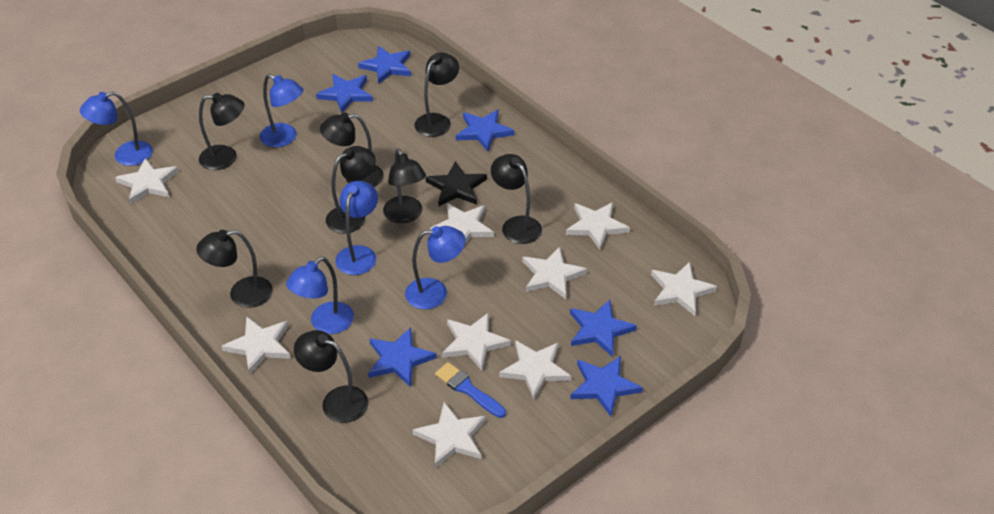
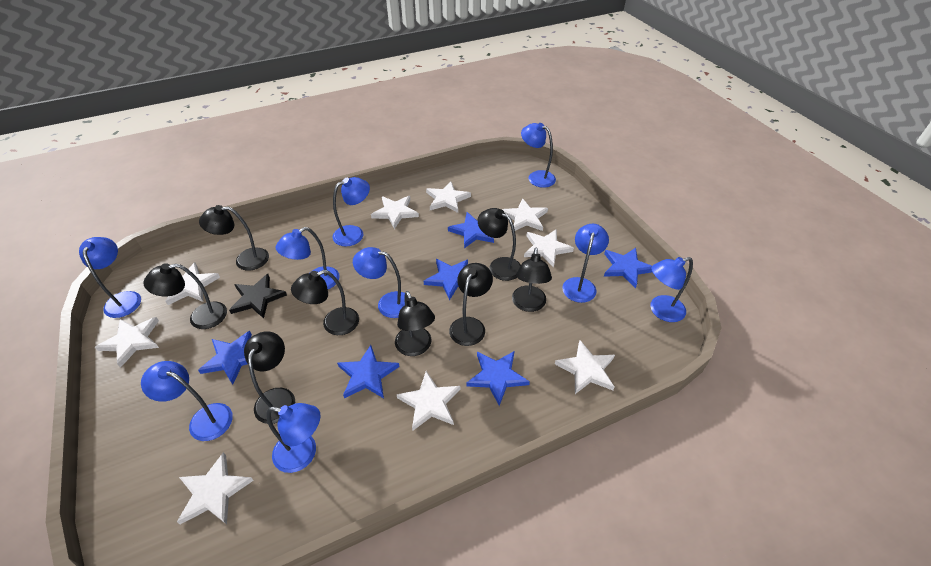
blue brush: [435,362,506,418] = 1 -> none = 0
blue lamp: [80,91,153,166] [260,74,303,147] [286,257,354,334] [336,181,378,275] [405,226,466,309] = 5 -> [79,237,141,318] [141,361,233,441] [266,403,320,473] [276,227,340,289] [333,177,370,246] [353,247,405,318] [521,123,556,188] [562,224,609,303] [650,257,693,322] = 9

